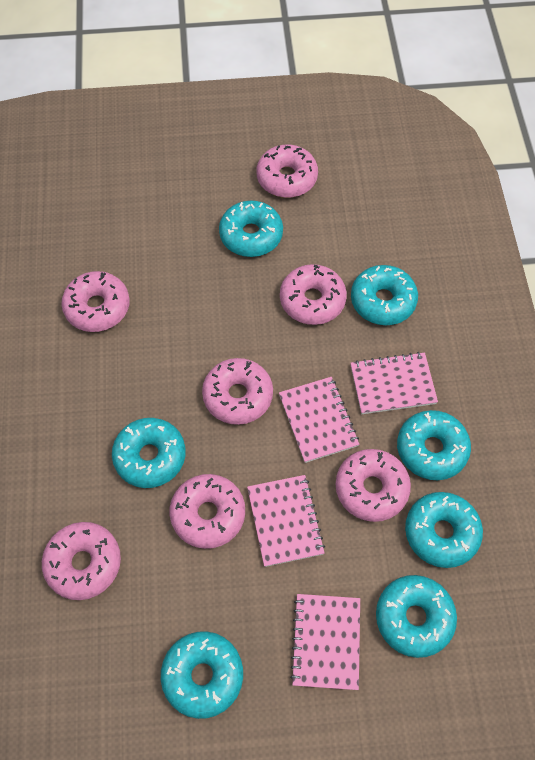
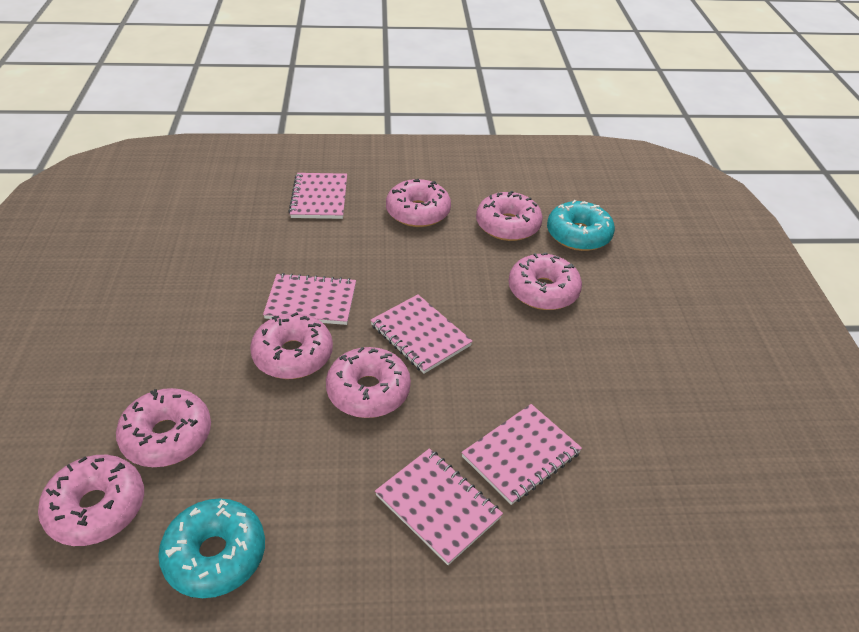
pink notebook: [247,475,325,567] [279,377,359,463] [290,594,360,690] [350,352,438,414] = 4 -> [263,273,356,325] [288,173,347,219] [370,294,473,374] [375,448,503,565] [461,404,582,505] = 5
turquoise donut: [112,418,186,488] [161,631,243,719] [219,200,283,257] [351,265,418,325] [376,575,457,658] [397,410,471,480] [405,492,483,568] = 7 -> [158,498,265,598] [547,200,615,251] = 2

